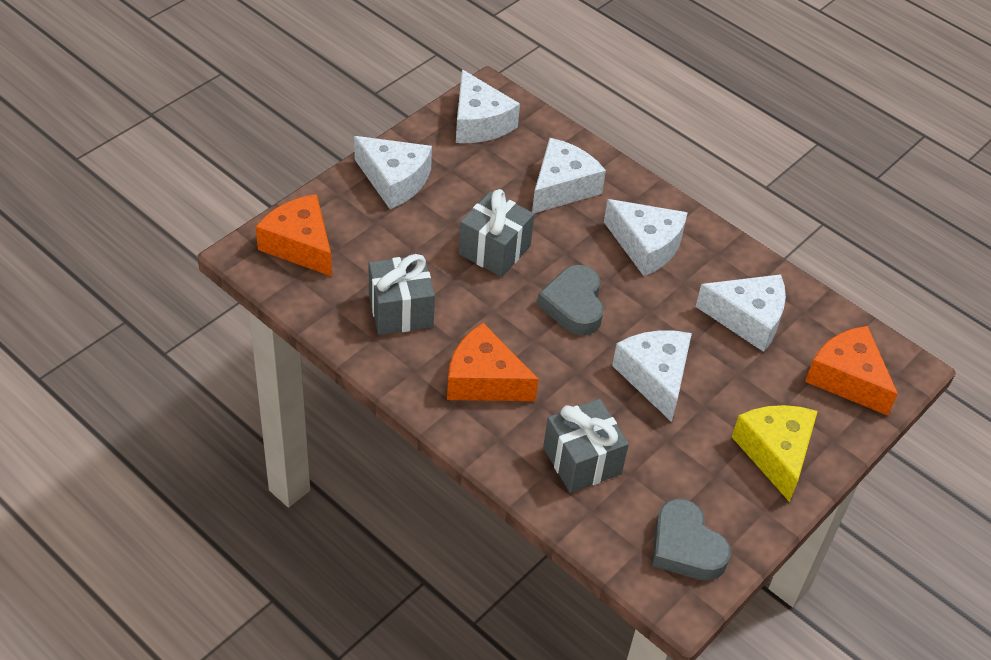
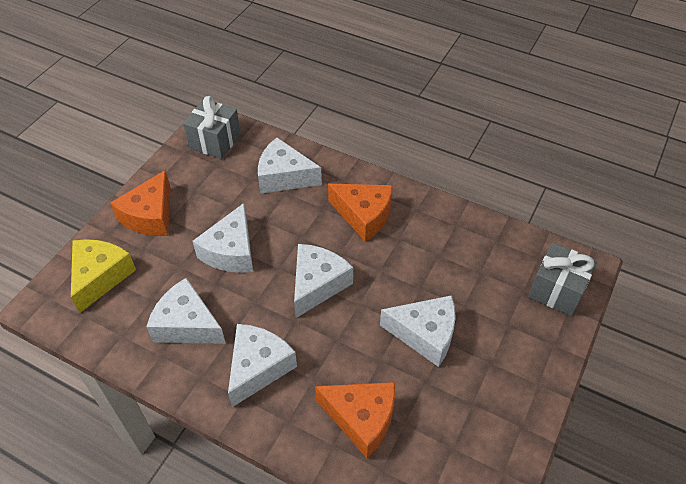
grey gift: [369,254,435,335] [459,189,534,277] [543,399,629,493] = 3 -> [183,96,241,159] [528,243,597,316] = 2
grey heart: [537,265,604,336] [652,499,731,580] = 2 -> none = 0

